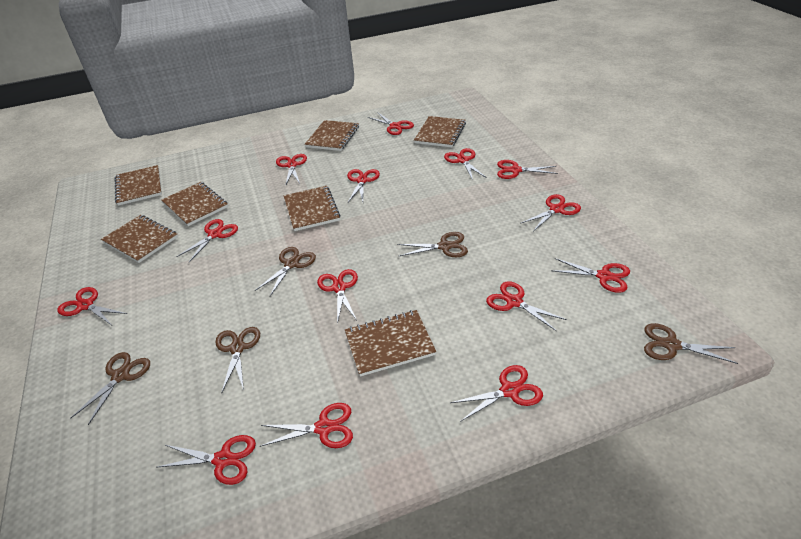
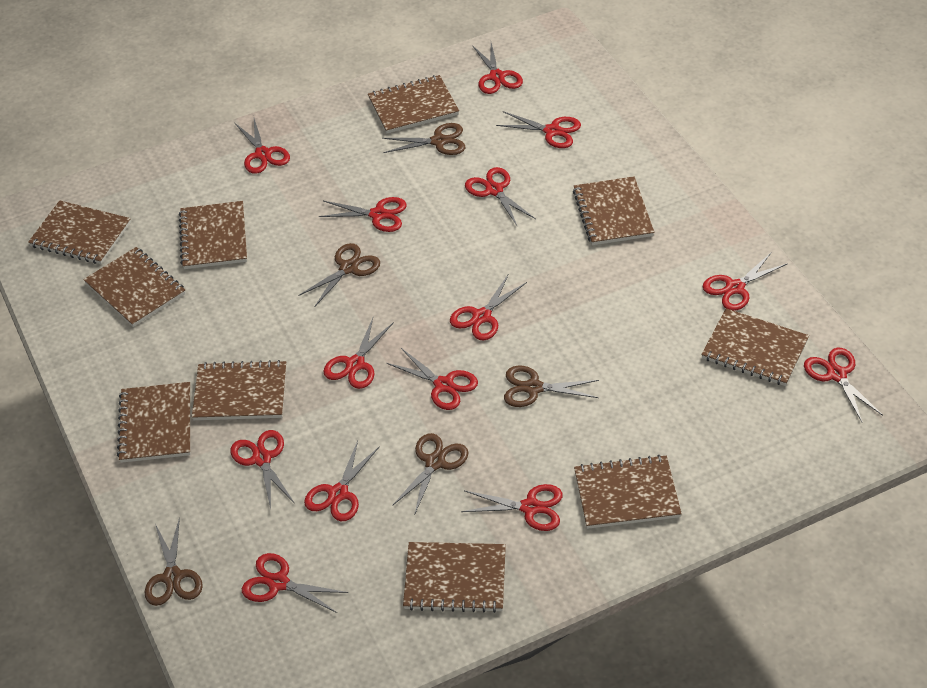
brown notebook: [101,215,178,263] [115,165,162,206] [161,182,228,226] [284,186,340,231] [305,120,359,151] [345,310,436,377] [414,116,466,147] = 7 -> [28,200,131,264] [83,247,185,327] [117,382,190,463] [179,201,247,269] [192,360,286,420] [368,75,459,133] [403,542,506,613] [573,176,654,245] [574,455,682,529] [701,308,809,386] = 10

